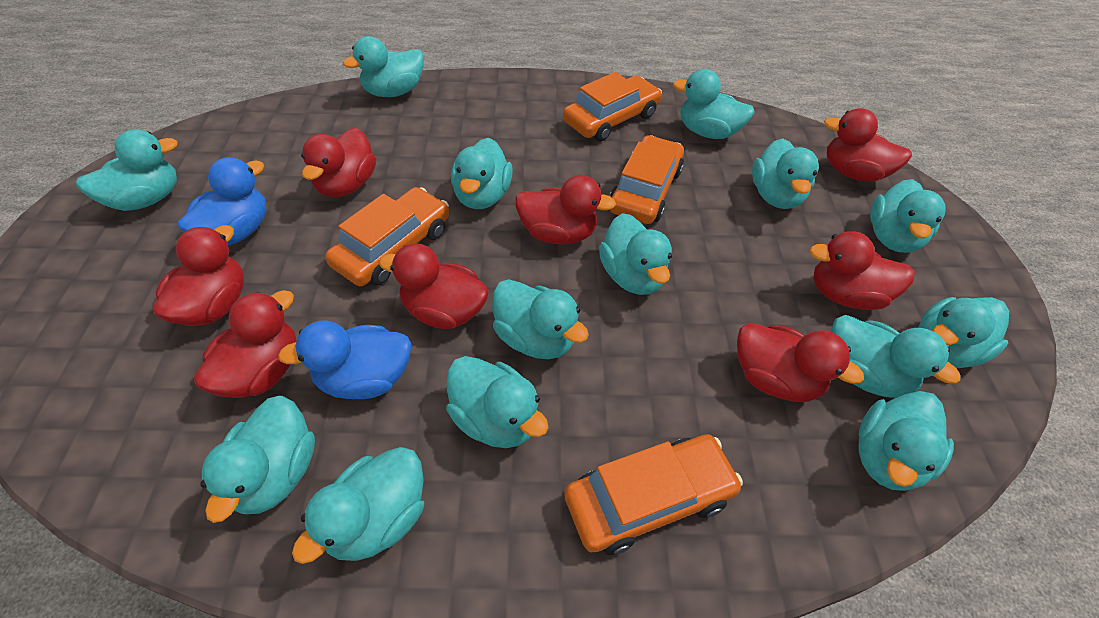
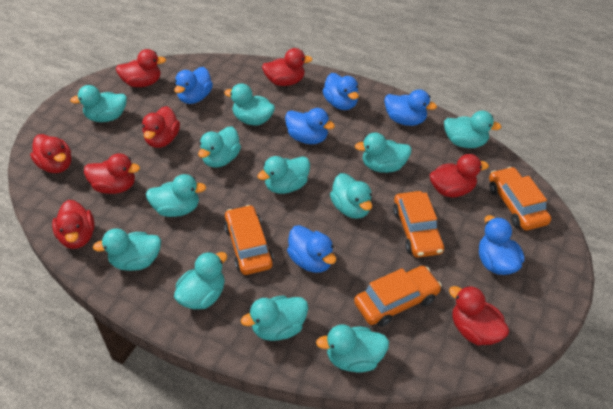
blue duck: [178,157,267,245] [278,320,411,399] = 2 -> [174,67,213,104] [285,108,335,144] [287,225,336,273] [322,73,359,110] [384,89,437,126] [479,215,524,275] = 6
turquoise duck: [76,129,178,211] [201,396,315,523] [292,447,424,564] [343,36,424,97] [446,356,549,448] [451,138,513,209] [492,279,589,359] [599,213,672,295] [673,69,755,139] [752,138,819,209] [831,315,960,398] [859,391,954,491] [870,179,946,253] [918,297,1009,368] = 14 -> [70,85,127,122] [93,228,161,271] [146,174,206,217] [174,252,227,309] [198,127,241,168] [224,83,275,125] [241,295,308,341] [257,156,310,194] [316,324,389,372] [330,173,372,219] [355,133,412,173] [444,110,501,148] = 12

